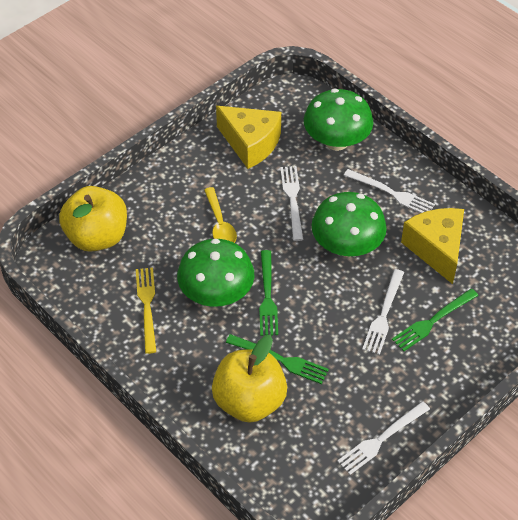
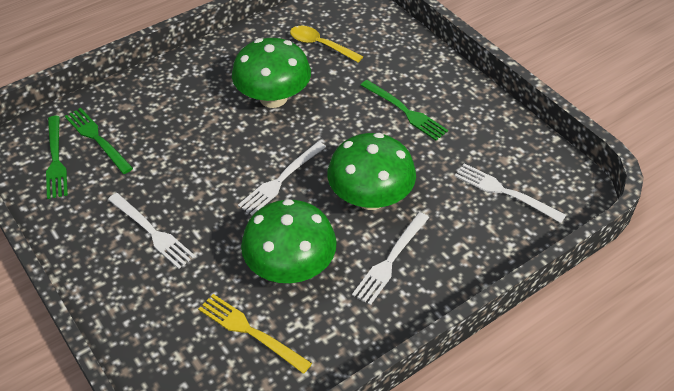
yellow apple: [59,186,127,252] [212,335,287,423] = 2 -> none = 0
yellow cheese: [216,106,281,169] [401,208,464,284] = 2 -> none = 0

